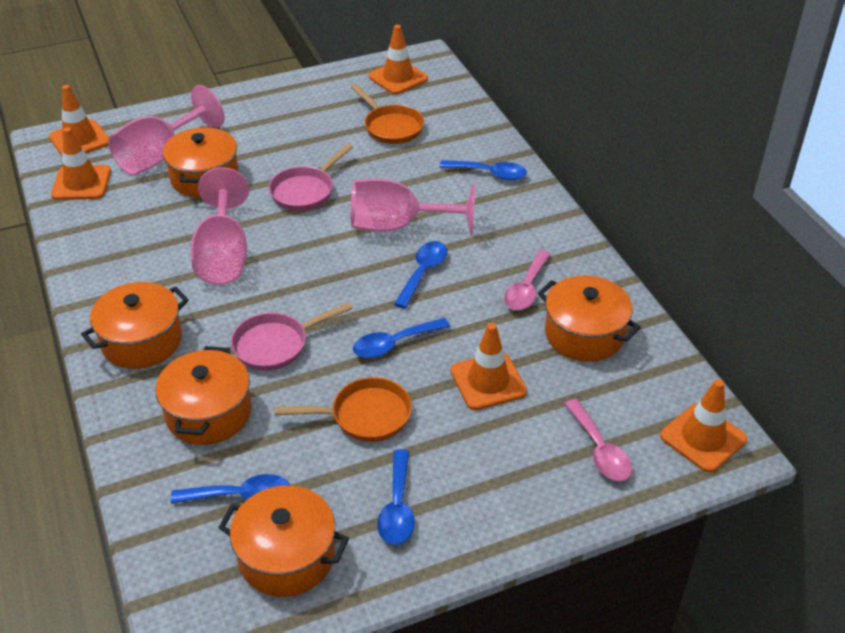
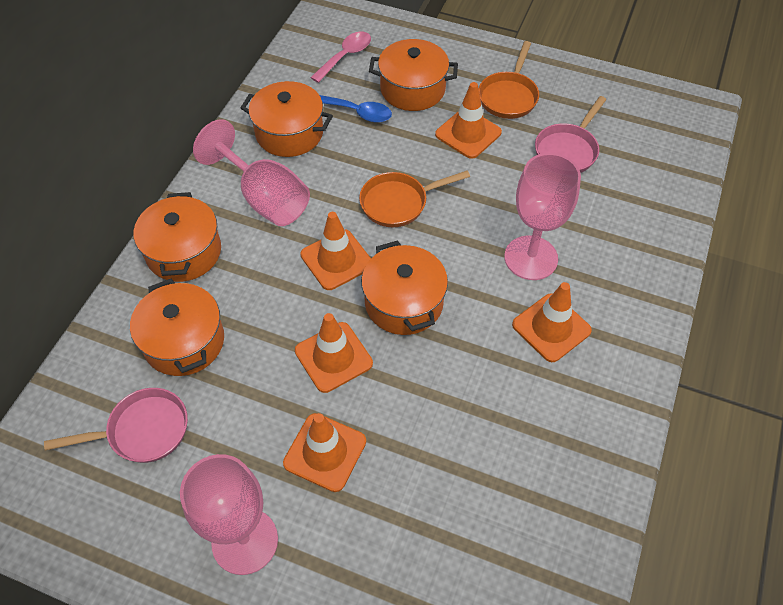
blue spoon: [171,474,290,504] [353,318,450,358] [377,449,415,545] [394,241,447,308] [440,160,527,180] = 5 -> [320,95,392,123] = 1
pink spoon: [504,250,551,311] [564,399,632,481] = 2 -> [310,32,371,83] = 1

